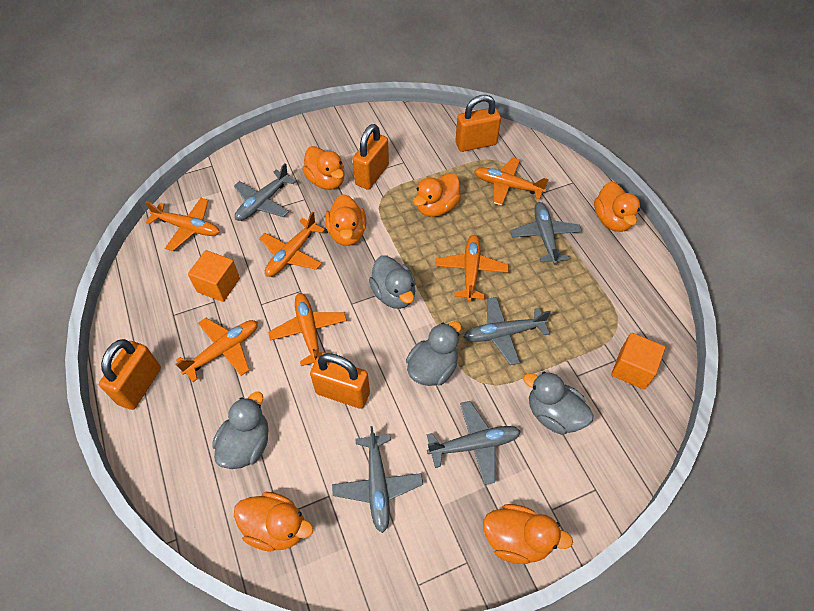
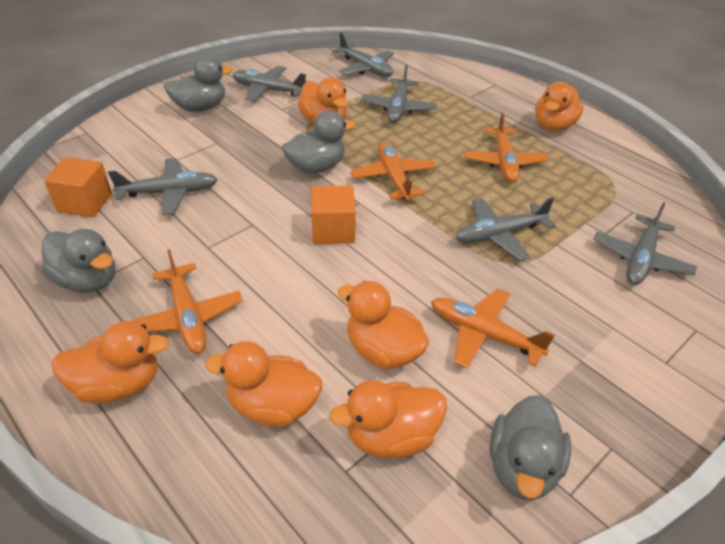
grey plane: [234,163,296,221] [332,426,423,533] [427,401,521,485] [464,297,551,365] [510,202,582,265] = 5 -> [108,158,218,215] [233,66,307,102] [332,32,394,77] [361,65,437,123] [456,197,556,261] [593,203,697,285] = 6
orange padlock: [99,339,161,410] [310,353,370,409] [353,124,389,190] [455,95,501,152] = 4 -> none = 0
orange plane: [145,198,220,251] [176,318,258,382] [259,212,325,277] [268,293,347,366] [435,235,509,302] [474,157,549,206] = 6 -> [131,249,243,354] [351,141,436,201] [431,288,555,369] [464,112,549,183] = 4

